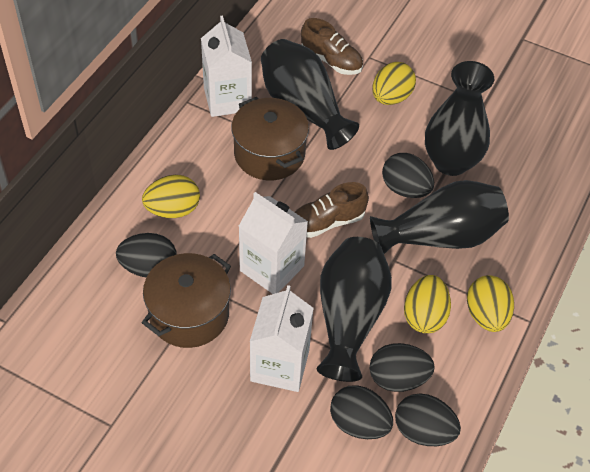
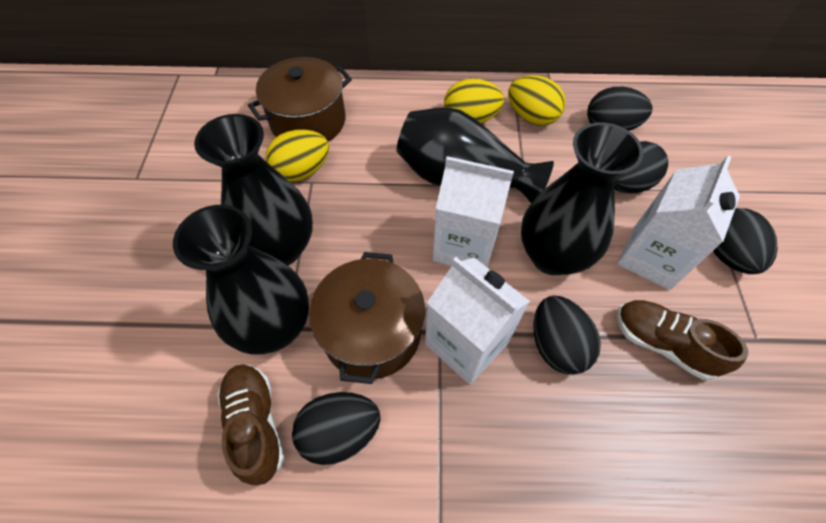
yellow egg: [142,175,200,218] [372,62,416,105] [404,275,451,333] [467,275,514,332] = 4 -> [266,129,329,181] [444,78,504,123] [508,75,566,126] = 3

